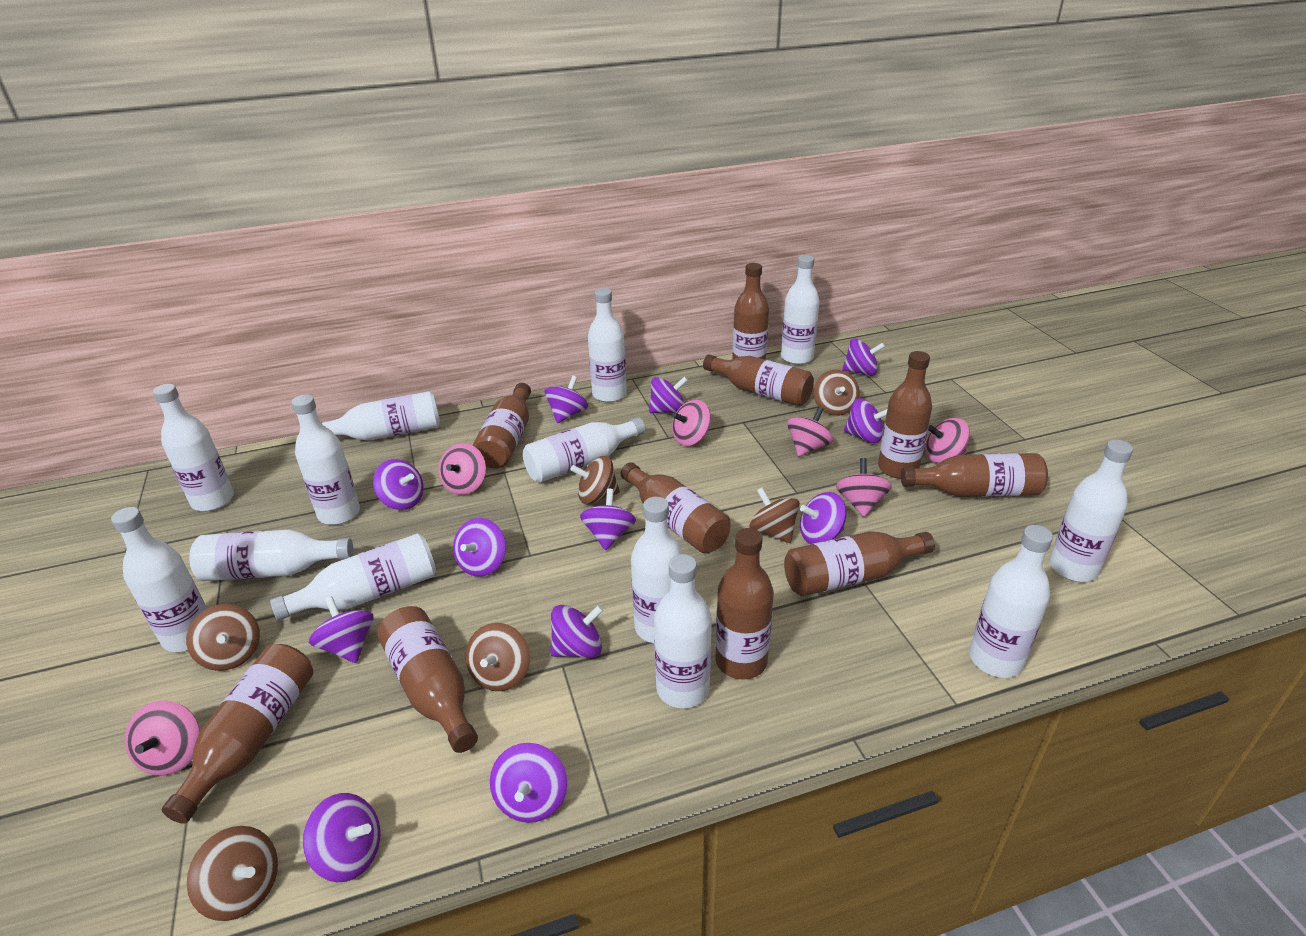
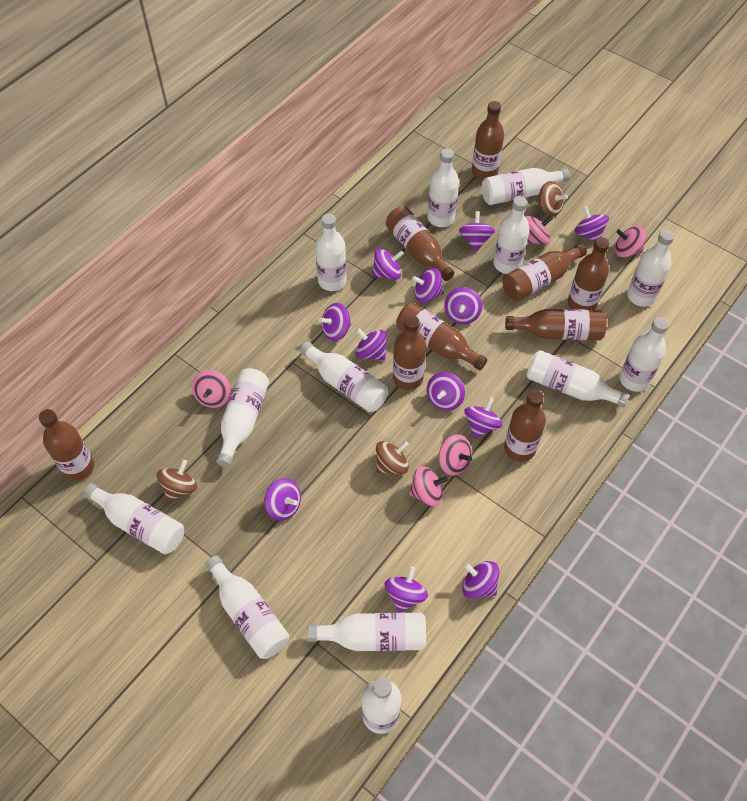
brown bottle: [162,644,313,824] [377,606,478,753] [472,383,531,468] [621,462,731,554] [703,355,814,406] [715,528,774,680] [732,263,769,360] [784,531,935,597] [878,351,932,479] [901,453,1048,497] = 10 -> [39,409,94,481] [386,206,454,281] [393,315,426,390] [396,302,487,370] [472,101,504,180] [503,243,587,301] [504,390,546,462] [505,309,606,340] [568,237,609,310] = 9
brown spinning top: [186,604,260,671] [187,826,278,921] [465,623,530,691] [570,456,620,504] [750,488,800,543] [813,370,860,416] = 6 -> [157,460,197,502] [376,441,409,474] [536,181,568,217] = 3
pink spinning top: [125,701,200,776] [438,443,486,495] [672,400,711,446] [787,407,833,457] [836,458,892,517] [925,418,970,463] = 6 -> [192,370,231,408] [409,466,448,506] [439,434,472,476] [525,215,553,244] [615,226,646,258] = 5

